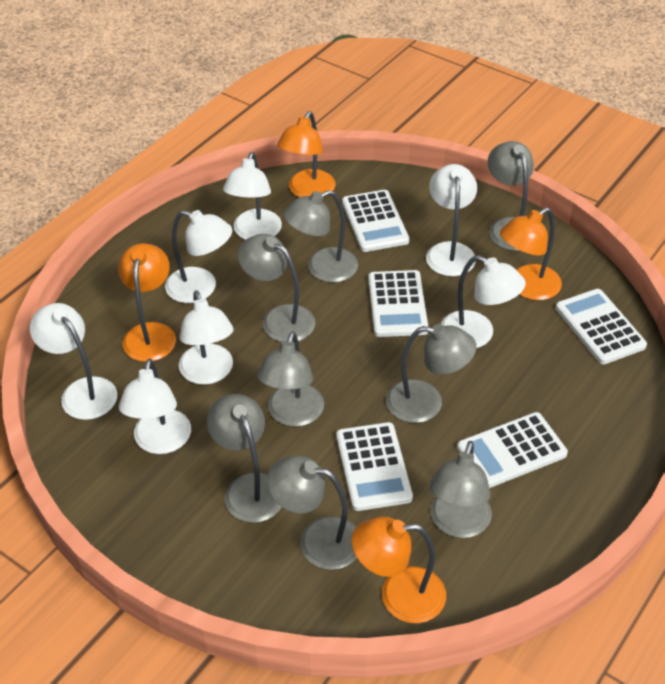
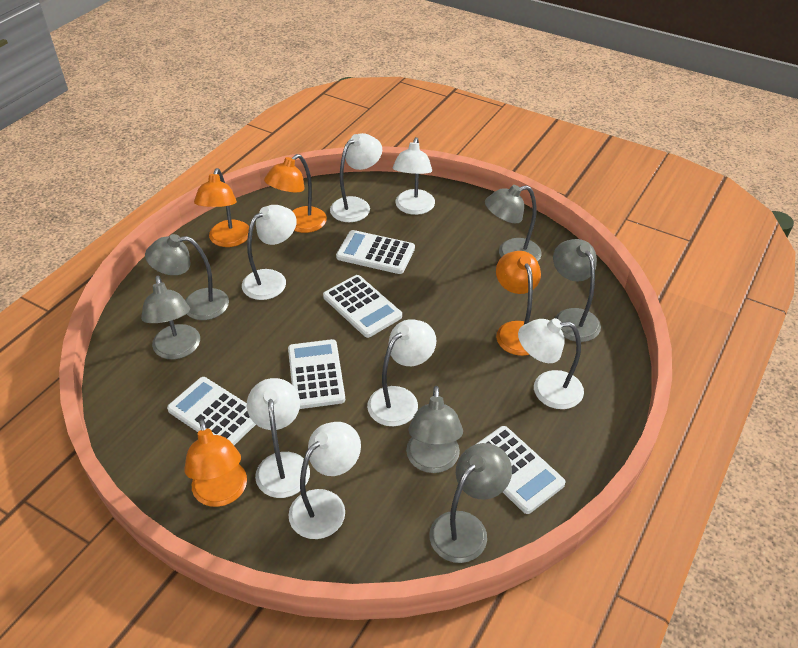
grey lamp: [207,394,281,523] [237,234,315,342] [257,331,324,427] [267,456,357,570] [283,190,358,283] [386,324,477,423] [429,441,492,538] [488,141,534,251] = 8 -> [141,275,200,359] [145,234,229,320] [406,386,463,473] [429,443,512,563] [485,185,542,261] [553,239,601,342] = 6

